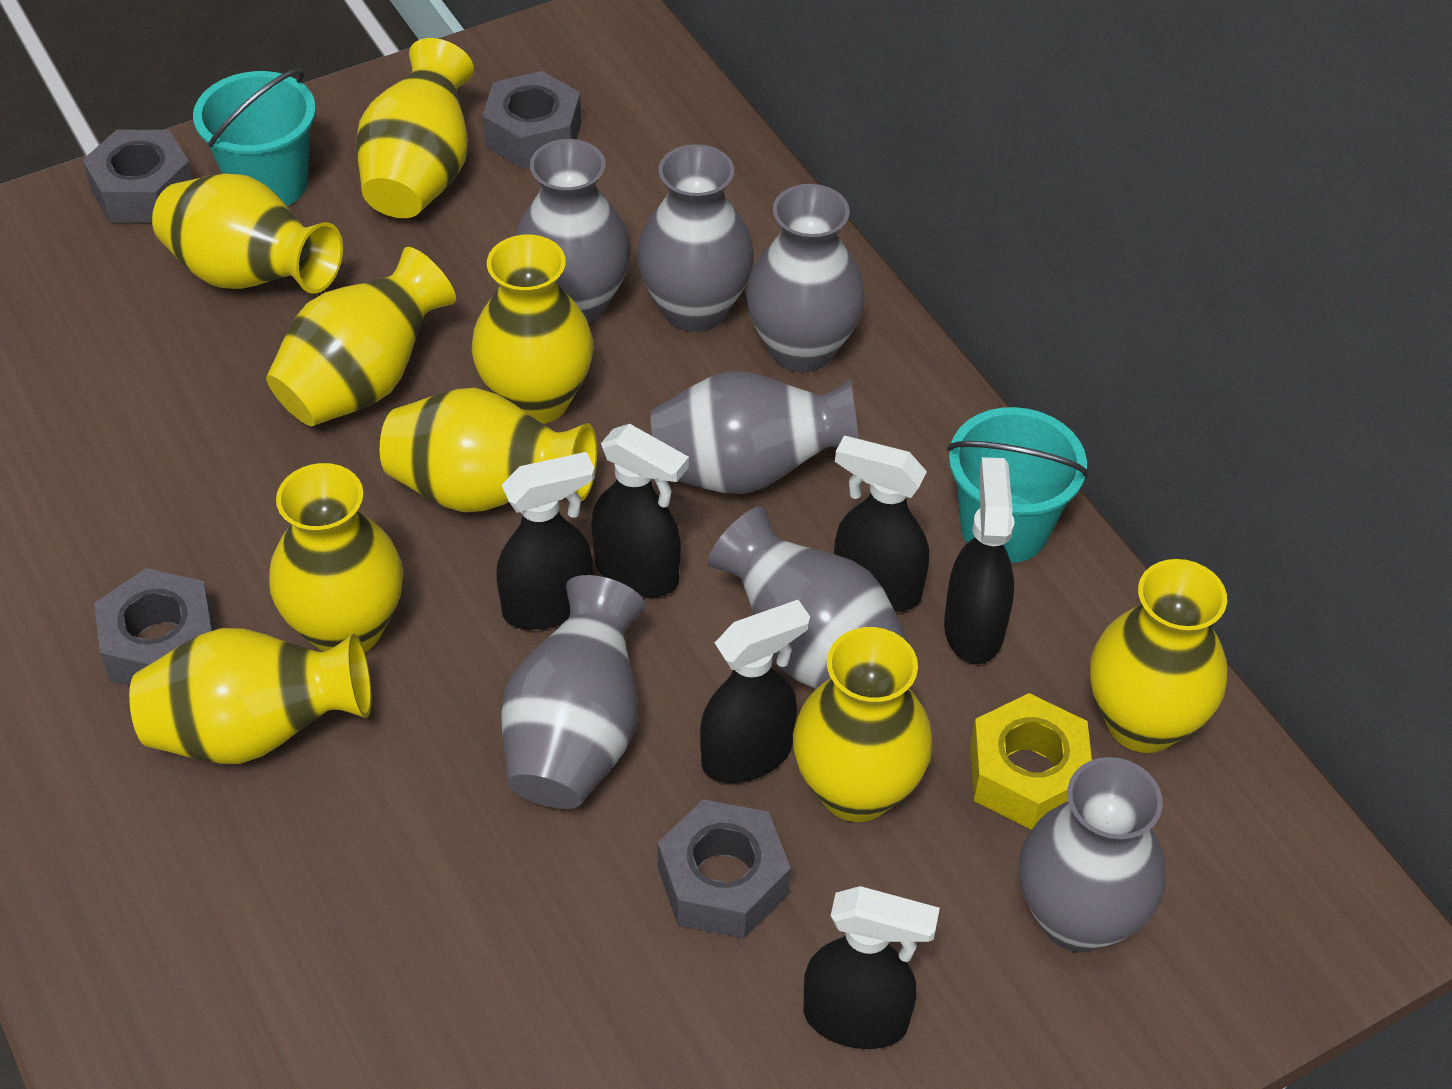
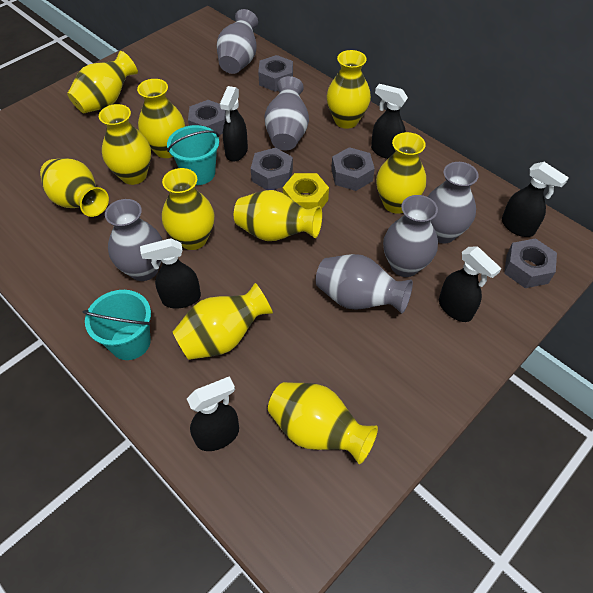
grey nut: [82,129,193,223] [94,568,215,686] [482,71,582,169] [658,799,791,938] = 4 -> [188,100,226,135] [251,148,293,190] [258,55,293,92] [331,147,375,191] [504,238,557,288] = 5
grey vase: [501,575,646,809] [515,139,630,324] [637,144,754,332] [651,371,859,494] [707,506,909,689] [746,184,865,372] [1019,757,1165,952] = 7 -> [105,199,162,281] [217,9,258,74] [264,76,309,150] [316,254,413,314] [383,195,438,277] [428,162,479,244] = 6
yellow vase: [129,628,371,764] [152,173,343,294] [266,247,456,426] [269,463,403,652] [356,38,474,218] [380,388,597,512] [471,235,593,424] [793,627,933,822] [1090,559,1227,753] = 9 -> [40,158,109,217] [67,51,138,113] [99,104,151,185] [137,79,185,158] [162,168,214,250] [173,283,273,360] [234,190,322,241] [268,382,378,464] [326,50,371,129] [376,132,426,214] = 10

